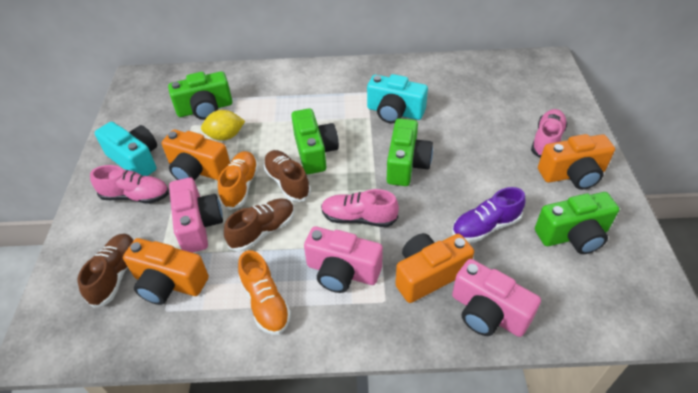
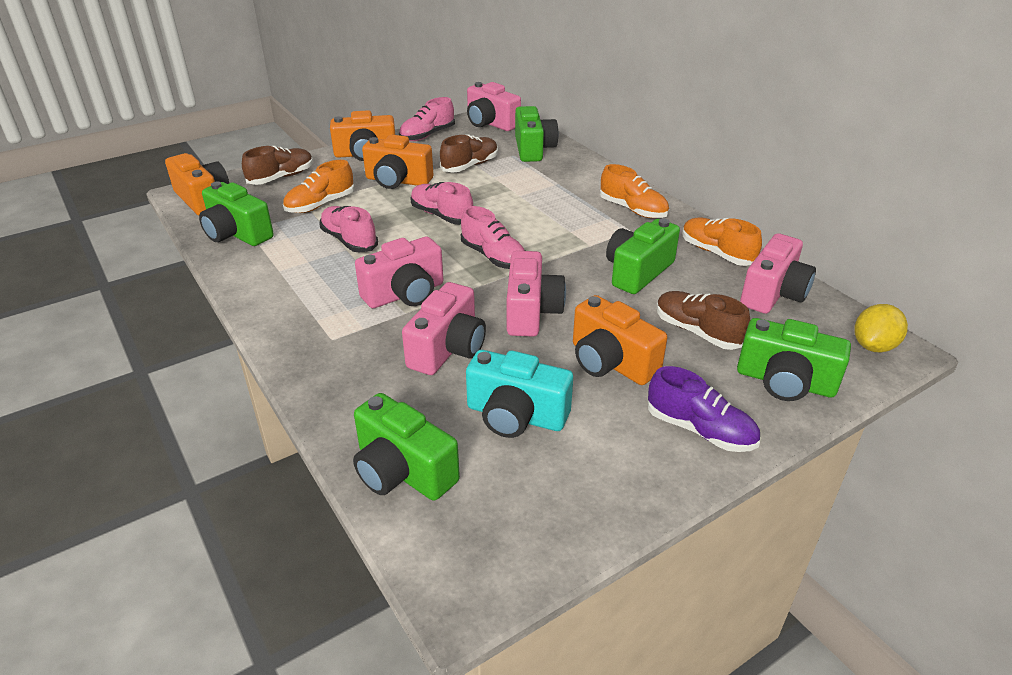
green camera: [168,71,232,120] [291,108,339,174] [387,118,433,186] [535,192,619,254] = 4 -> [199,182,274,246] [353,393,460,501] [515,106,559,162] [606,218,680,294] [737,318,851,401] = 5
orange shoe: [218,151,259,210] [238,250,291,335] = 2 -> [283,160,354,213] [600,164,669,218] [683,218,762,266] = 3
pink camera: [169,177,223,253] [304,226,383,293] [452,259,541,337] = 3 -> [355,237,443,308] [402,282,486,375] [467,82,521,131] [507,251,566,336] [740,233,816,314] = 5
pink shoe: [90,165,169,204] [321,189,399,227] [531,109,568,158] = 3 -> [319,206,378,252] [399,97,455,141] [410,182,473,225] [461,206,525,269] = 4
turquoise camera: [95,122,157,176] [367,74,428,124] = 2 -> [466,350,573,438] = 1

